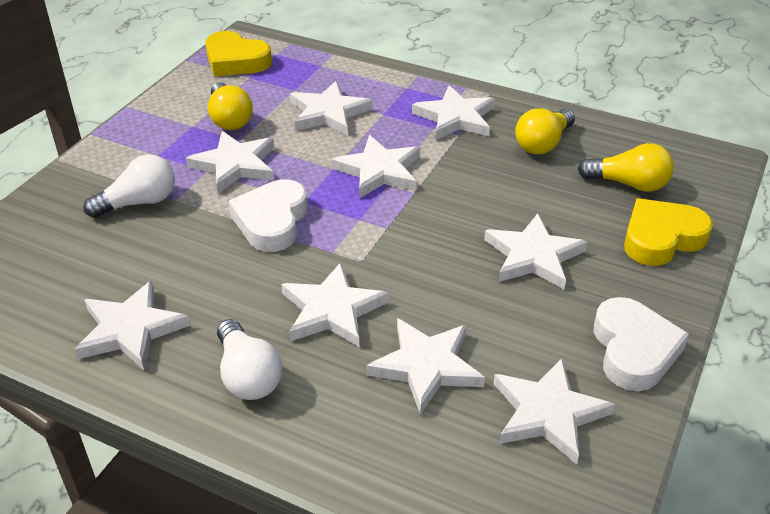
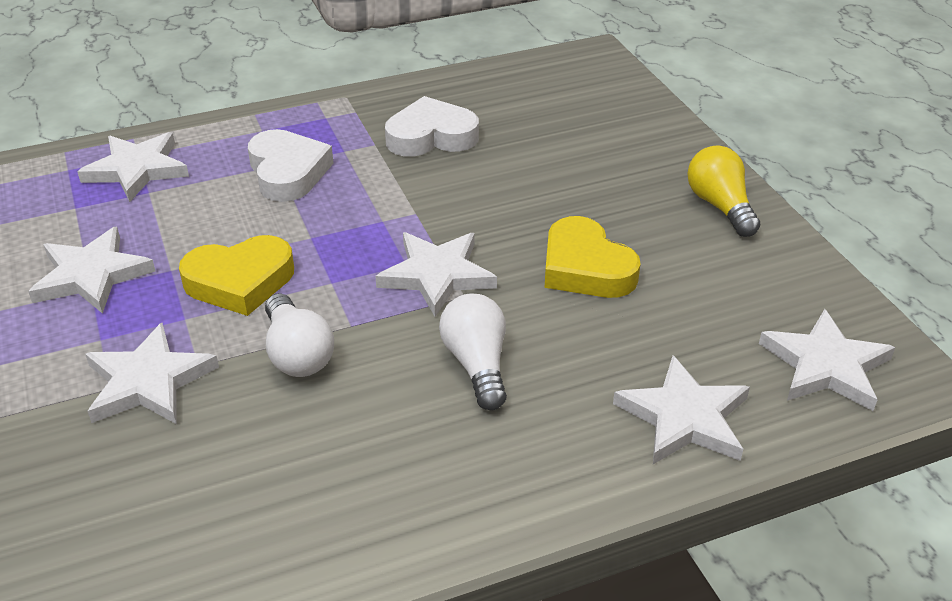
white star: [74,281,190,370] [186,131,274,193] [281,262,389,347] [290,81,372,135] [331,135,420,198] [366,318,485,415] [412,85,495,140] [484,213,587,289] [494,358,615,465] = 9 -> [28,226,155,314] [77,132,189,202] [85,323,219,424] [375,232,497,317] [613,355,750,464] [759,309,895,411] = 6
yellow light bulb: [208,82,253,130] [515,108,575,154] [578,143,674,192] = 3 -> [687,145,760,237] = 1

